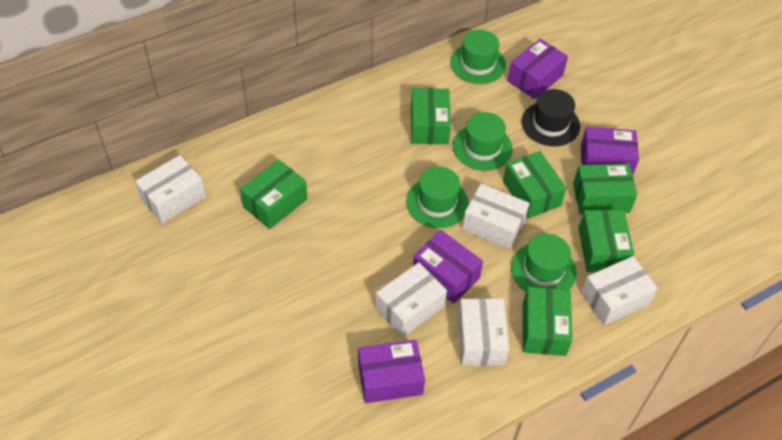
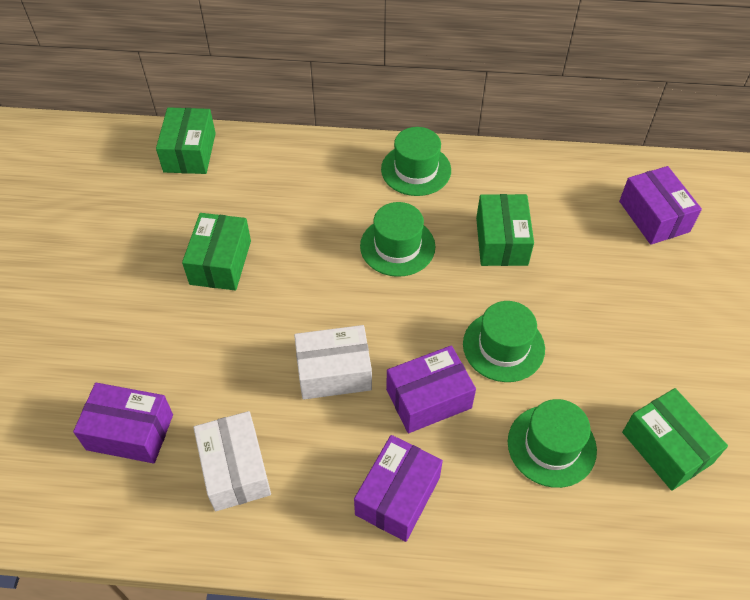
black hat: [522,89,580,146] = 1 -> none = 0
green box: [240,160,307,229] [411,88,451,144] [503,151,566,218] [523,287,572,356] [573,164,637,214] [578,210,634,272] = 6 -> [156,107,216,174] [182,213,251,290] [476,194,534,266] [622,388,728,491] = 4
white box: [135,155,206,224] [375,262,447,338] [458,298,509,366] [462,183,530,249] [581,256,658,325] = 5 -> [193,411,271,511] [294,325,372,400] = 2

